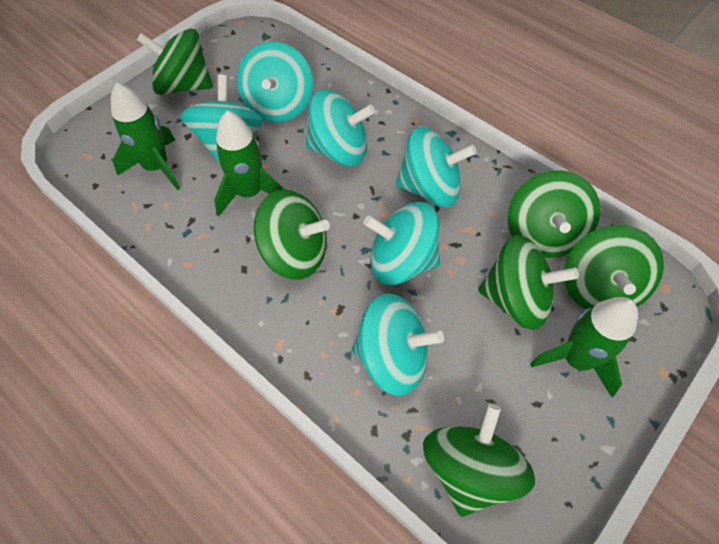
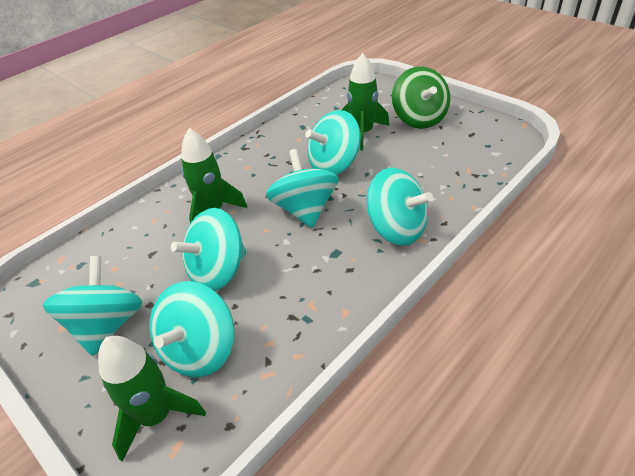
green spinning top: [137,28,213,95] [254,189,330,280] [423,404,535,517] [478,235,579,330] [508,170,600,258] [564,225,664,309] = 6 -> [392,66,450,129] = 1

